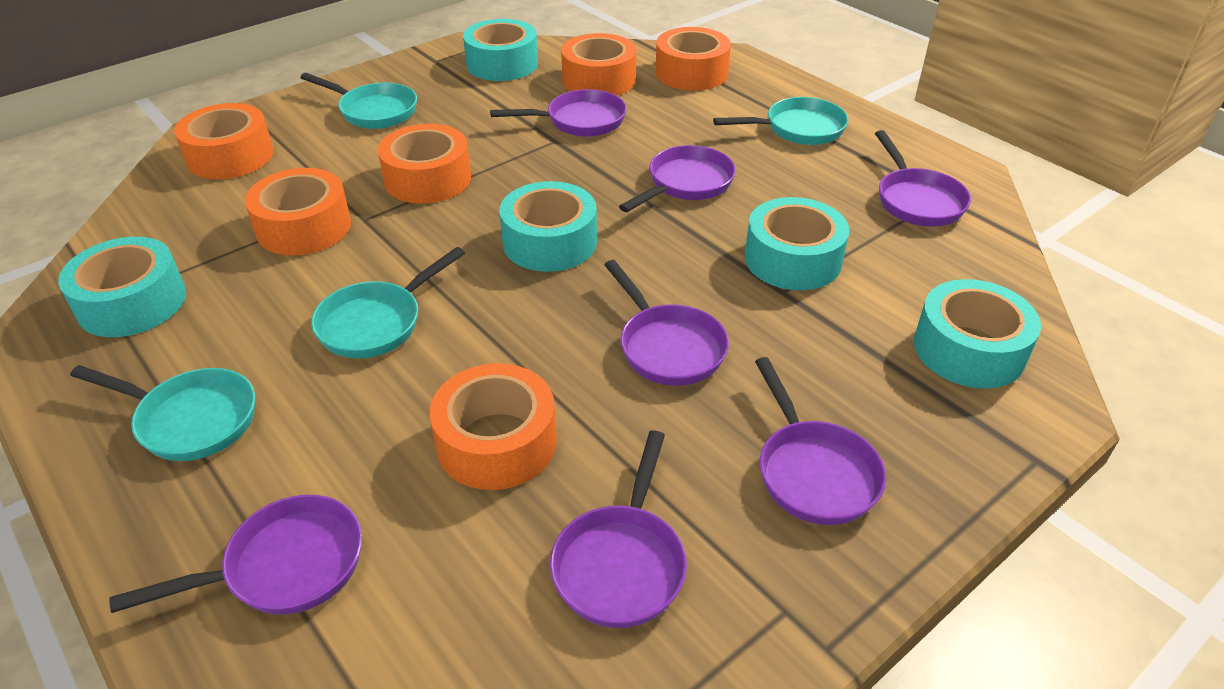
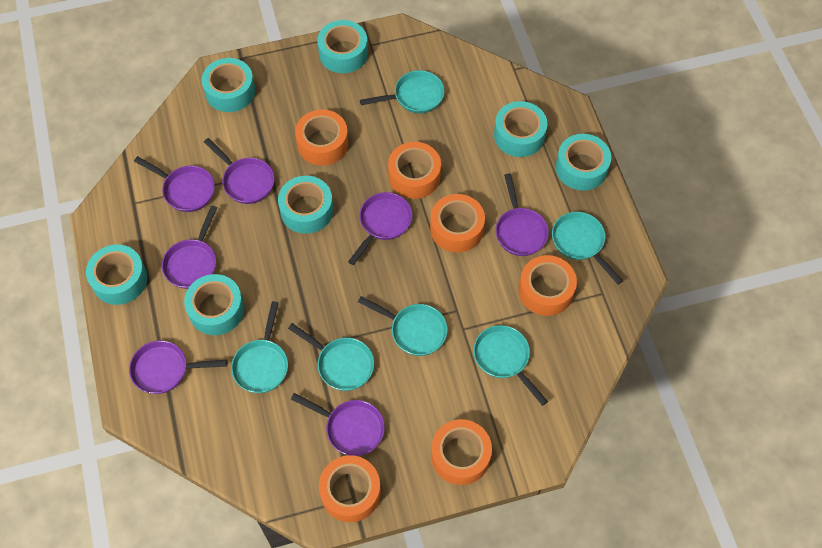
turquoise pan: [70,365,255,461] [300,73,417,129] [311,247,465,358] [713,97,848,145] = 4 -> [231,301,288,393] [288,323,374,391] [358,296,448,356] [360,70,445,113] [473,325,548,406] [552,212,623,284] = 6
turquoise tape: [58,237,186,337] [463,19,538,81] [500,181,597,272] [745,197,850,290] [914,279,1041,388] = 5 -> [86,245,147,305] [184,274,245,335] [202,58,255,112] [278,176,333,234] [318,20,368,73] [494,101,548,157] [556,134,611,190] = 7

